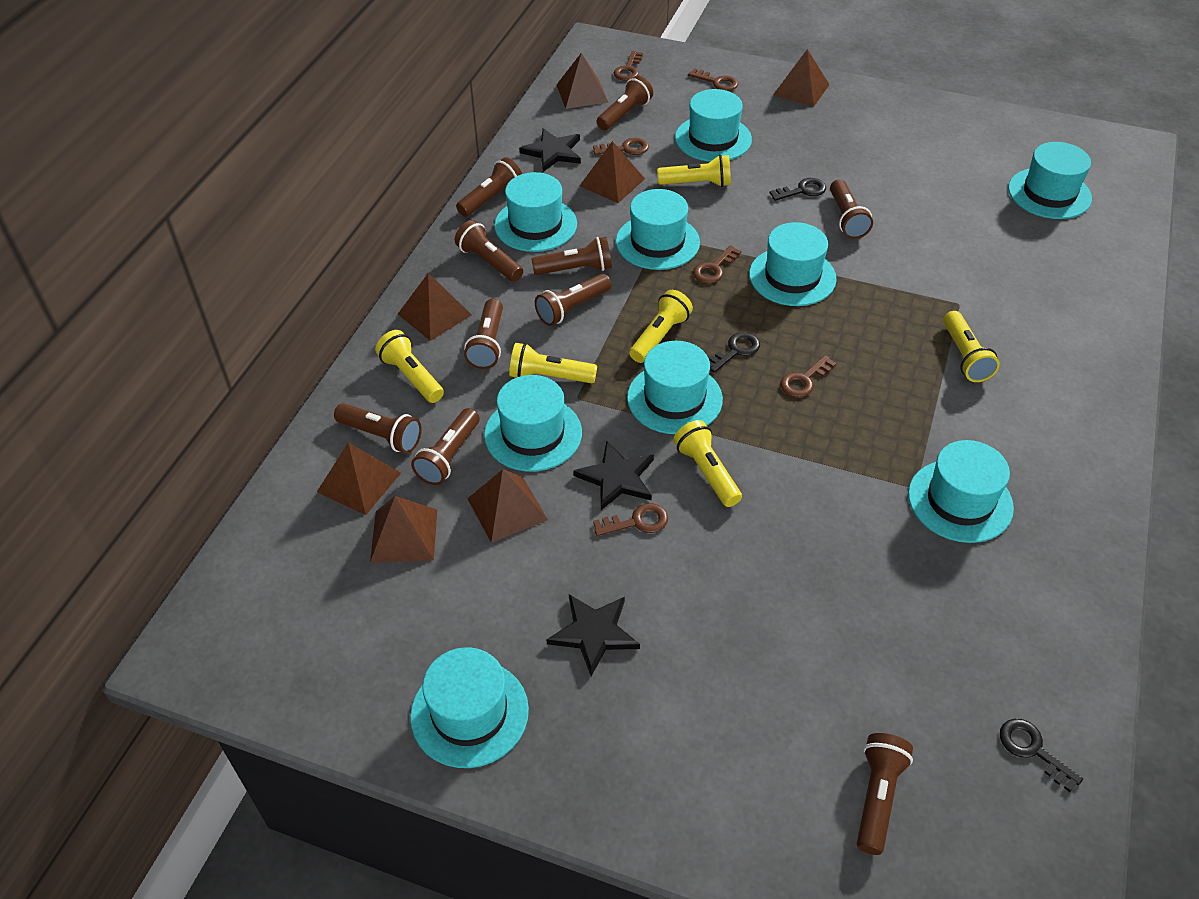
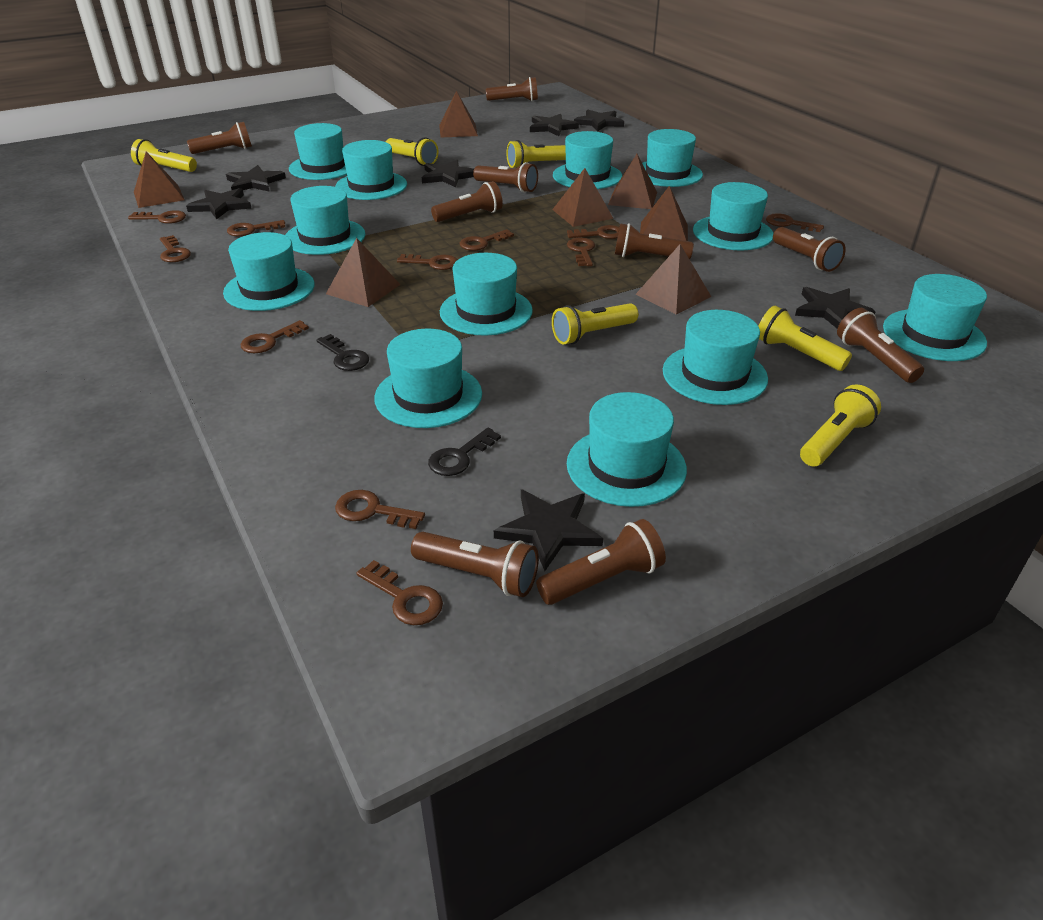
black key: [709,332,760,373] [770,178,826,201] [1000,719,1083,792] = 3 -> [316,334,369,371] [428,428,501,476] = 2
black star: [519,128,581,172] [546,594,640,676] [573,441,654,510] = 3 -> [186,188,252,219] [226,165,286,192] [422,160,474,188] [494,489,603,571] [530,114,579,136] [574,109,624,132] [795,287,876,329] = 7
brown flashlight: [334,403,422,453] [411,408,480,485] [455,220,523,282] [456,157,522,217] [464,299,503,369] [532,237,612,275] [535,274,612,326] [597,76,653,130] [830,179,873,239] [857,733,913,855] = 10 -> [187,122,252,154] [411,532,539,597] [431,181,503,222] [473,162,538,193] [486,77,538,101] [536,519,666,605] [615,223,694,259] [773,227,846,272] [837,308,924,383] = 9
brown key: [593,138,649,155] [593,503,668,536] [614,51,643,81] [688,68,738,91] [693,245,741,283] [780,355,836,398] = 6 -> [128,210,186,224] [160,235,191,262] [227,220,285,236] [241,320,309,353] [335,490,425,529] [357,560,443,625] [397,254,457,270] [459,229,514,251] [567,225,619,239] [567,237,595,266] [766,213,824,232] = 11
turquoise hat: [410,647,529,768] [484,375,582,471] [494,172,577,252] [616,189,700,270] [627,341,723,434] [675,89,752,162] [749,222,837,306] [908,440,1014,543] [1008,142,1092,219] = 9 -> [223,232,315,311] [285,186,366,255] [289,123,347,180] [335,140,407,200] [374,329,482,428] [440,253,533,336] [553,131,622,189] [567,392,687,507] [642,129,703,187] [663,310,768,405] [693,182,774,250] [883,274,987,361] = 12

